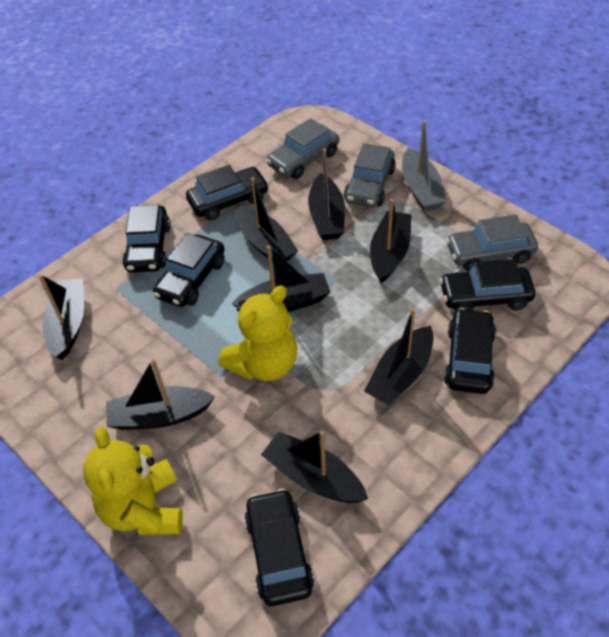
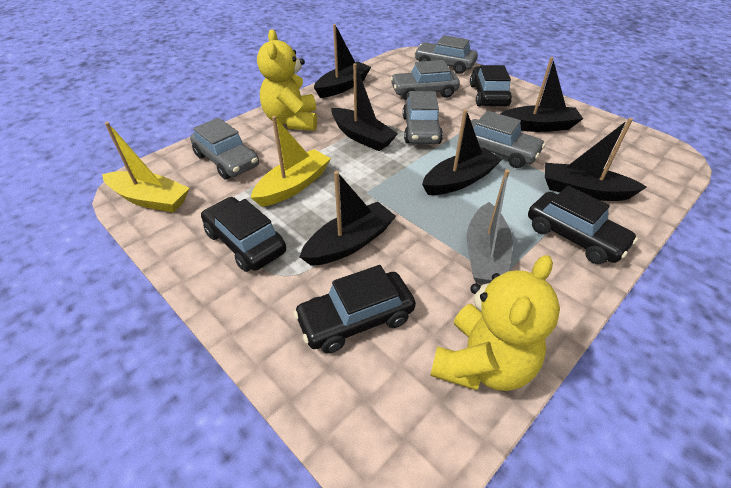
black boat: [39,274,84,360] [106,359,215,430] [232,246,330,312] [236,177,298,262] [261,431,368,503] [308,149,345,240] [364,309,434,405] [370,199,412,283] = 8 -> [300,171,396,266] [314,24,371,98] [331,63,398,151] [422,109,502,195] [500,57,583,132] [545,118,647,201] = 6
black car: [123,205,171,273] [153,233,225,307] [186,165,269,220] [244,488,314,606] [439,259,536,311] [444,308,496,394] = 6 -> [201,197,286,272] [293,265,416,353] [470,65,512,107] [528,186,638,264] = 4
grey car: [266,118,339,179] [344,143,396,207] [446,214,538,272] = 3 -> [190,118,259,179] [390,60,460,100] [403,91,443,144] [414,35,478,74] [471,111,545,168] = 5
yellow boat: none = 0 -> [102,122,189,213] [251,116,331,207] = 2

